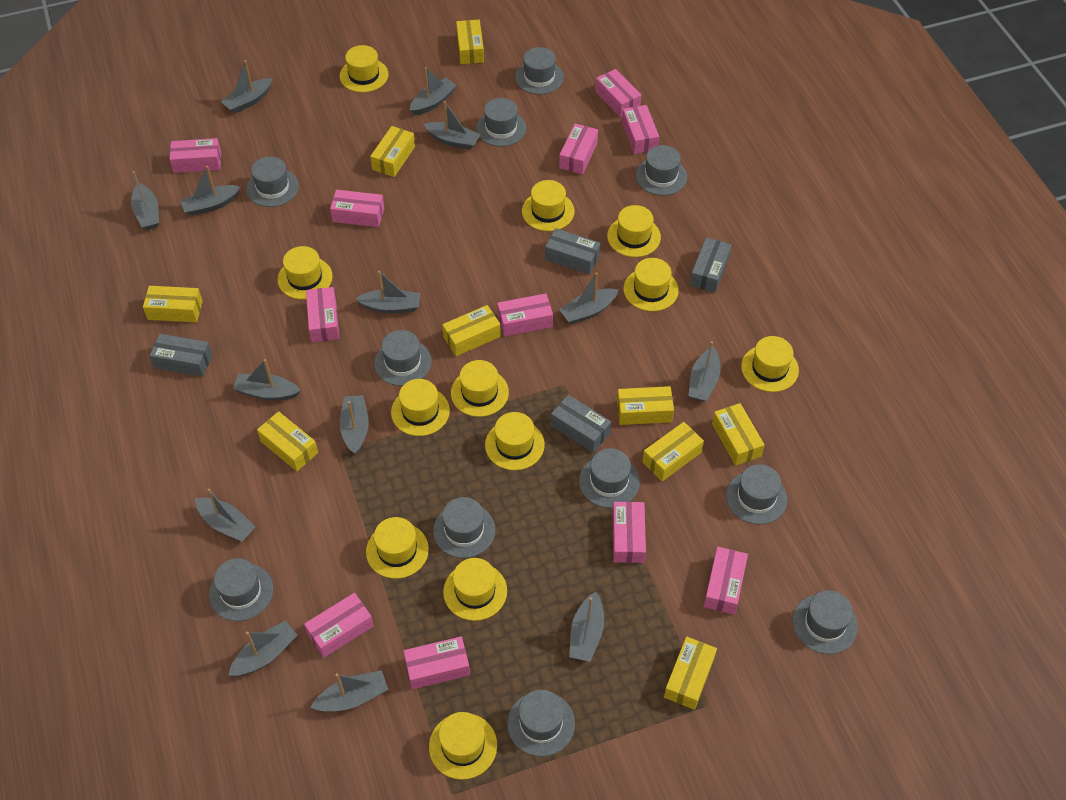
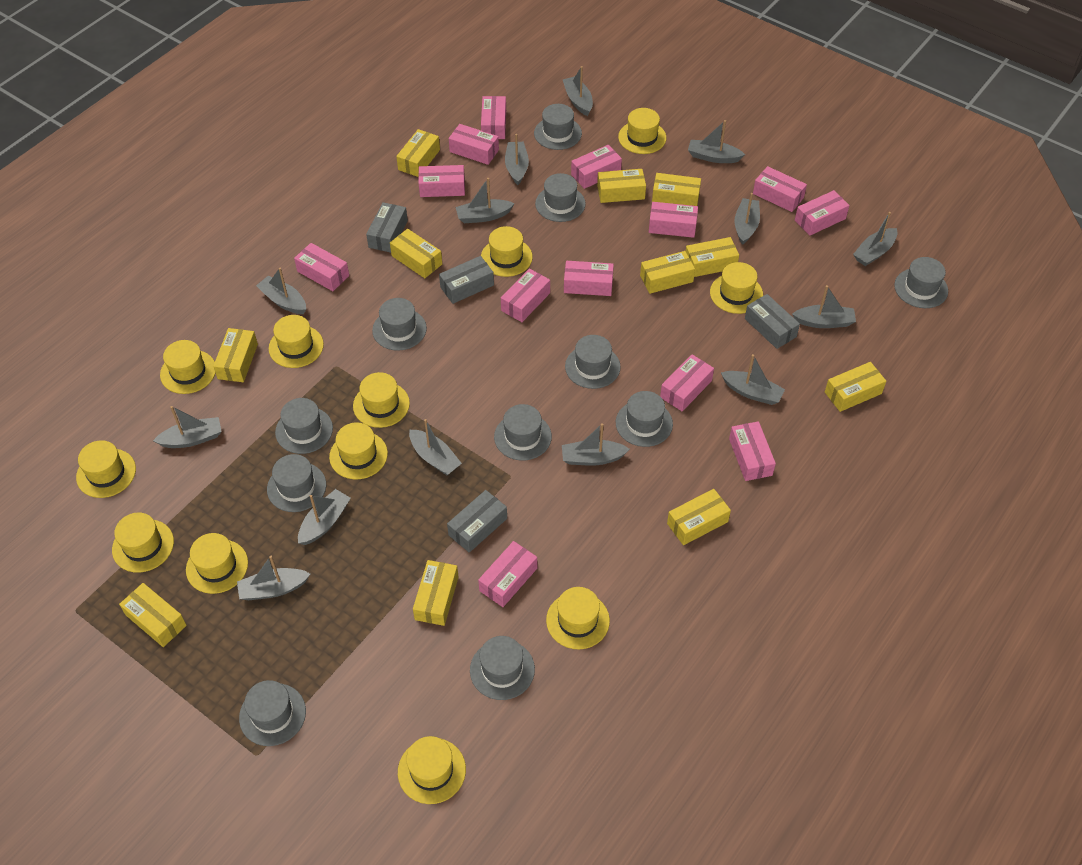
pink box: [169,138,221,173] [304,593,374,658] [306,287,339,342] [330,190,384,227] [403,636,470,690] [497,293,553,337] [559,124,598,174] [595,69,641,118] [613,502,646,563] [622,105,659,154] [704,547,748,614] = 11 -> [294,243,349,291] [418,165,465,197] [449,124,499,165] [478,541,537,607] [481,96,506,139] [501,269,550,322] [564,261,614,296] [571,145,622,189] [649,202,698,238] [660,354,714,411] [729,421,776,481] [753,166,807,212] [795,190,850,236] = 13
yellow box: [143,286,203,322] [257,411,318,471] [370,126,415,177] [442,305,501,356] [456,20,484,64] [617,386,674,425] [642,422,704,481] [664,636,717,710] [712,403,765,466] = 9 -> [119,583,187,647] [213,328,258,382] [390,229,442,278] [396,129,440,177] [413,560,459,626] [597,169,646,203] [640,251,695,294] [652,173,701,206] [667,489,731,545] [686,237,739,277] [825,362,886,412] = 11

